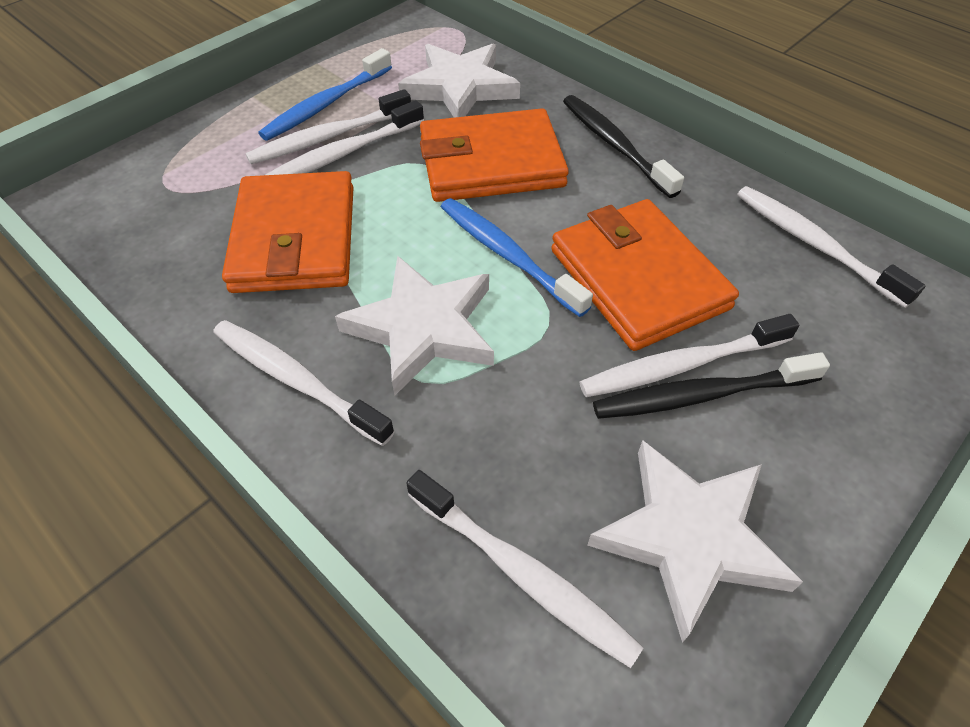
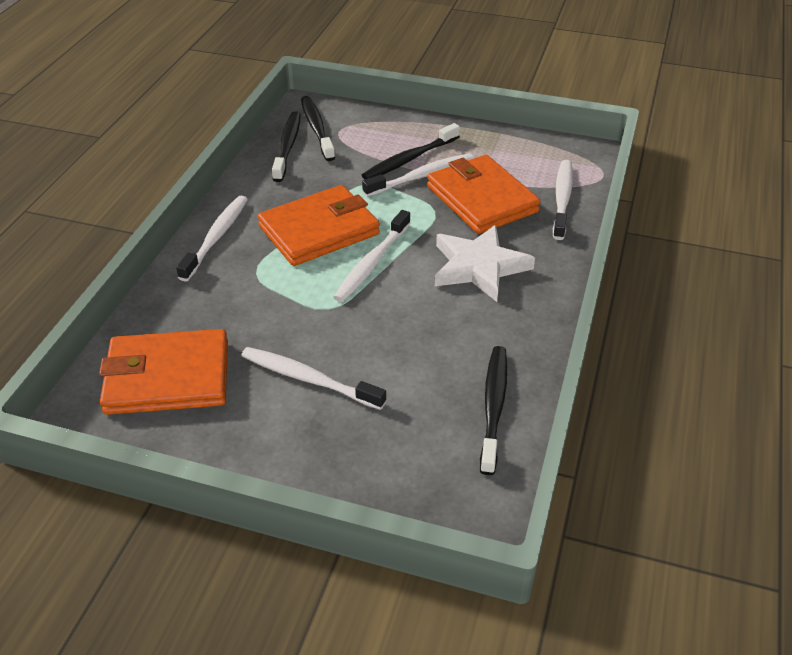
black toothbrush: [563,95,684,198] [593,352,830,419] = 2 -> [272,111,301,182] [301,96,335,161] [362,123,460,180] [480,346,507,475] = 4
blue toothbrush: [258,48,392,141] [441,198,593,317] = 2 -> none = 0
white star: [335,256,494,396] [398,44,520,118] [587,440,803,643] = 3 -> [435,225,535,302] = 1
white toothbrush: [213,320,395,446] [245,89,411,164] [266,100,424,175] [406,470,644,668] [579,314,799,397] [737,186,925,308] = 6 -> [176,196,248,282] [241,347,386,410] [333,210,410,302] [362,153,474,197] [553,160,573,240] = 5

